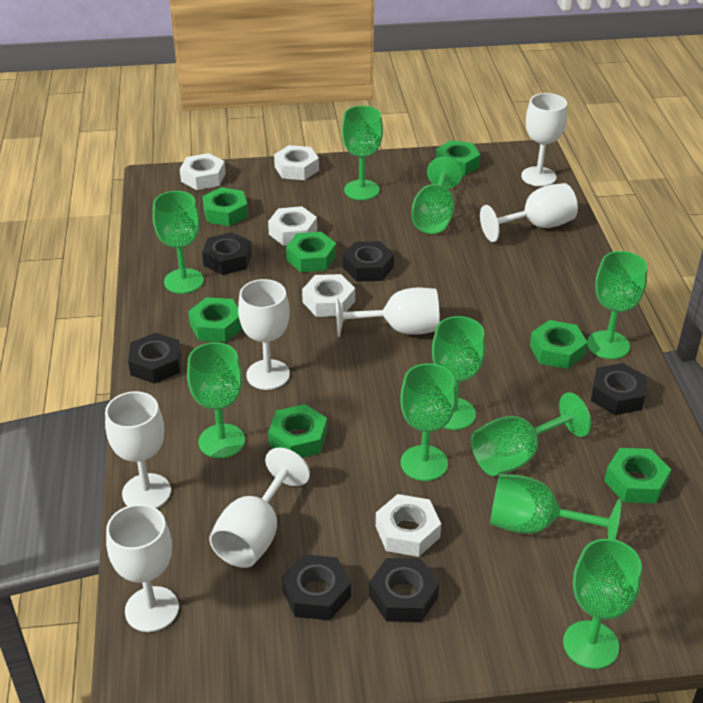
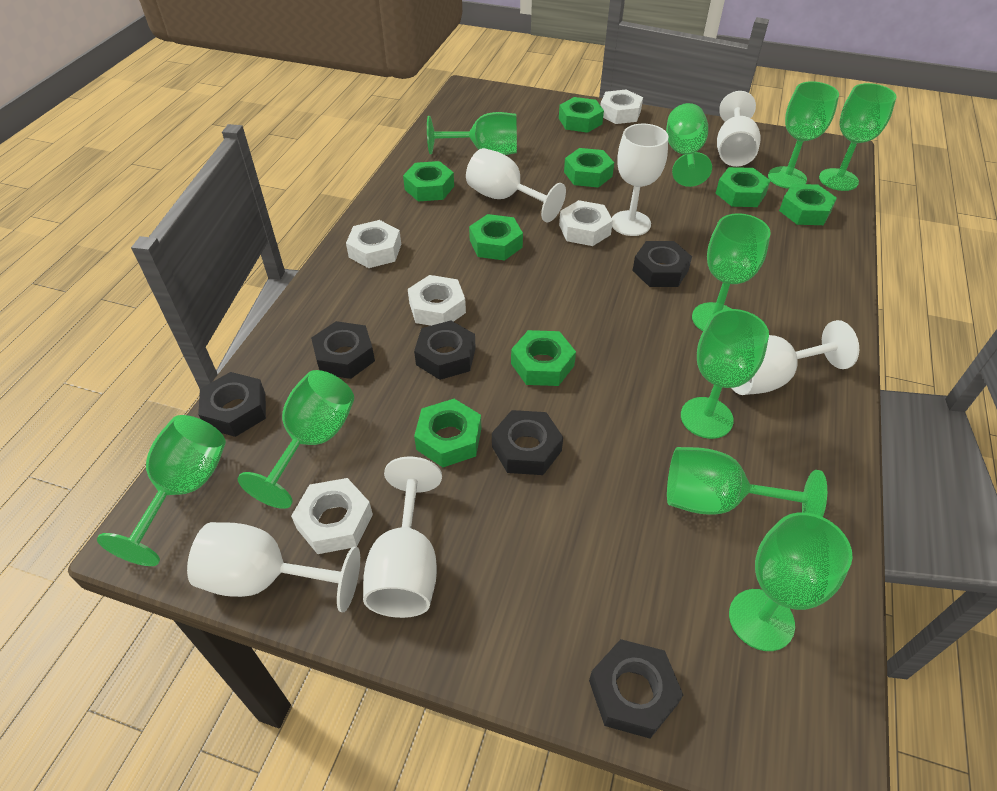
green nut: [188,297,242,342] [202,187,248,226] [268,404,327,458] [286,232,336,273] [436,140,481,176] [530,320,588,369] [604,448,671,503] = 7 -> [403,161,454,201] [414,399,481,467] [469,214,523,261] [511,330,576,386] [559,97,604,133] [564,148,614,188] [716,167,771,207] [779,184,837,225] = 8
white goblet: [105,391,171,509] [106,504,179,632] [209,448,310,568] [238,279,290,390] [335,287,440,337] [480,183,578,242] [521,93,567,187] = 7 -> [187,522,360,612] [363,457,442,618] [466,148,566,223] [612,124,668,236] [717,91,761,167] [732,320,859,395] = 6

